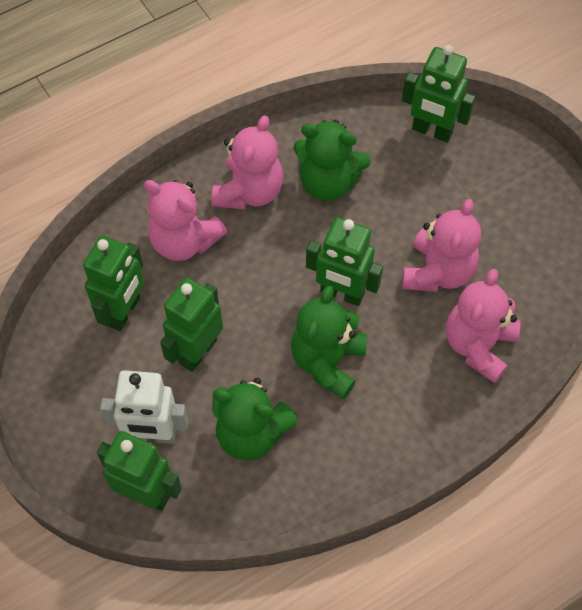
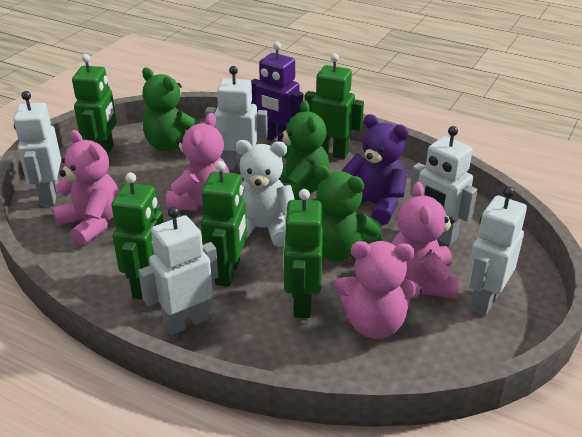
purple robot: none = 0 -> [251,41,303,142] = 1
purple teddy bear: none = 0 -> [341,114,409,225] = 1
white robot: [100,370,188,444] = 1 -> [13,91,61,206] [138,207,218,335] [205,66,268,170] [410,126,477,245] [467,187,527,316] = 5
white teddy bear: none = 0 -> [235,140,295,247] = 1

